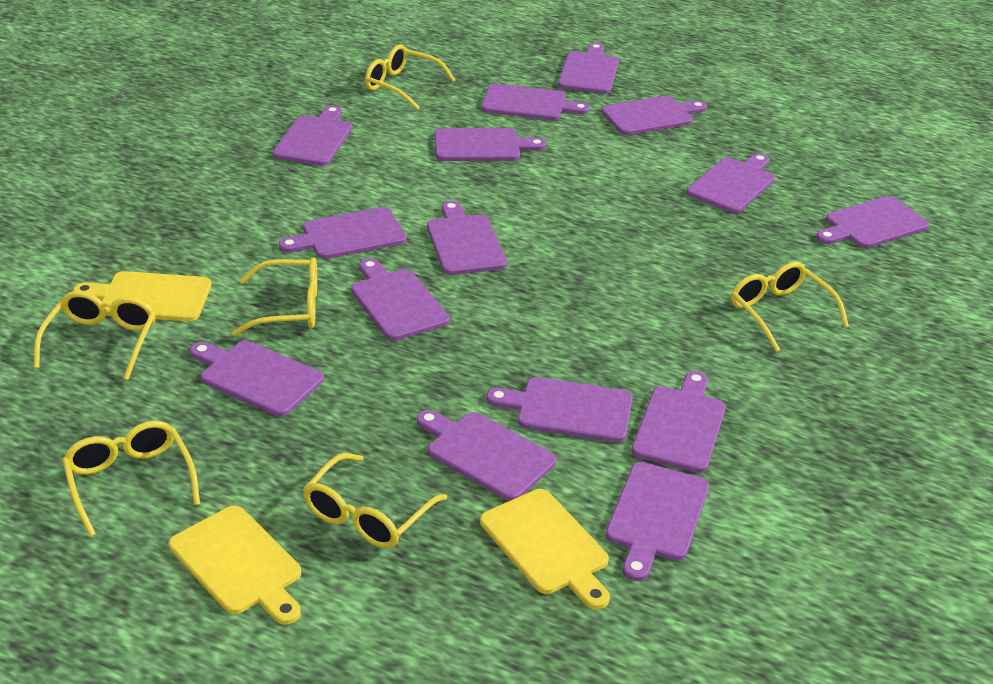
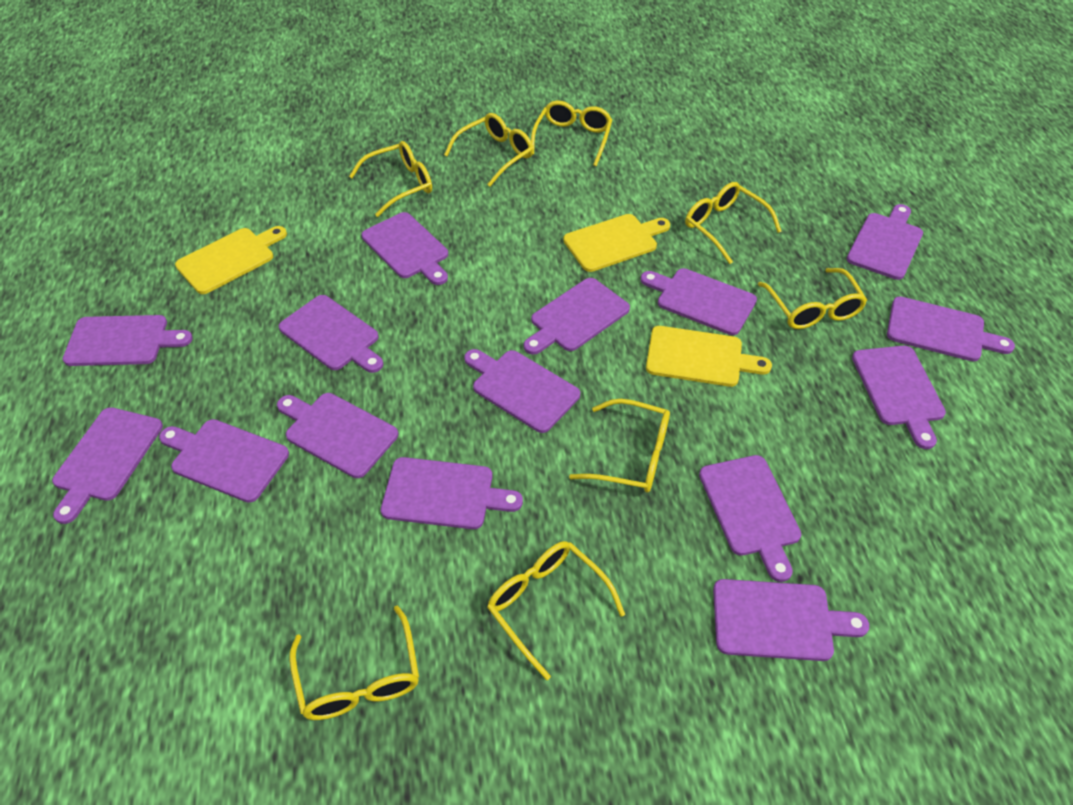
yellow glasses: [34,291,156,380] [62,421,200,537] [232,257,317,336] [303,453,447,549] [365,45,456,110] [731,262,849,352] = 6 -> [289,605,419,720] [349,141,432,217] [444,113,533,187] [487,541,625,680] [531,101,612,166] [569,399,670,493] [685,182,782,264] [758,268,867,329] = 8

